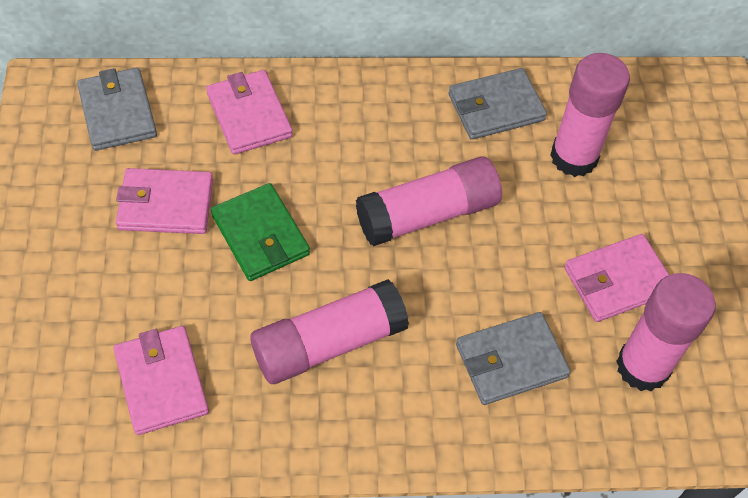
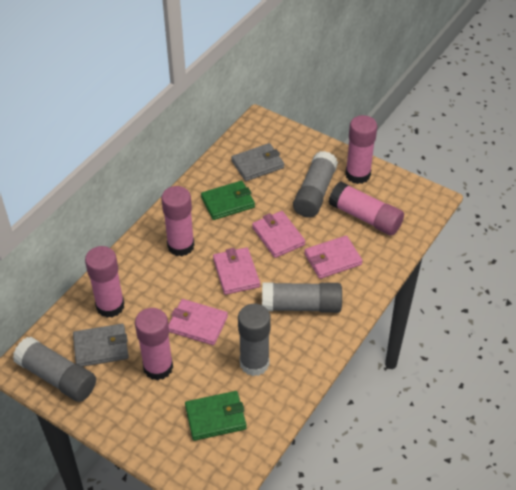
green wallet: [211,183,310,281] = 1 -> [185,391,247,441] [201,181,255,220] = 2
grey glue stick: none = 0 -> [13,337,96,402] [238,304,271,376] [262,282,342,313] [293,151,338,218] = 4
grey wallet: [77,68,157,151] [448,68,547,140] [456,312,570,405] = 3 -> [73,324,129,367] [231,143,284,181] = 2
pink glue stick: [251,279,409,384] [356,156,502,246] [550,53,630,177] [616,273,716,391] = 4 -> [85,246,125,318] [135,308,173,381] [161,186,194,257] [329,181,404,236] [345,115,377,184] = 5

